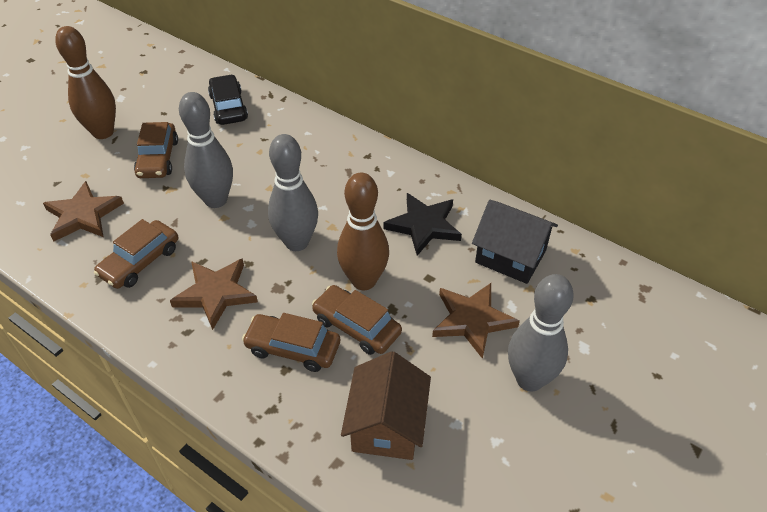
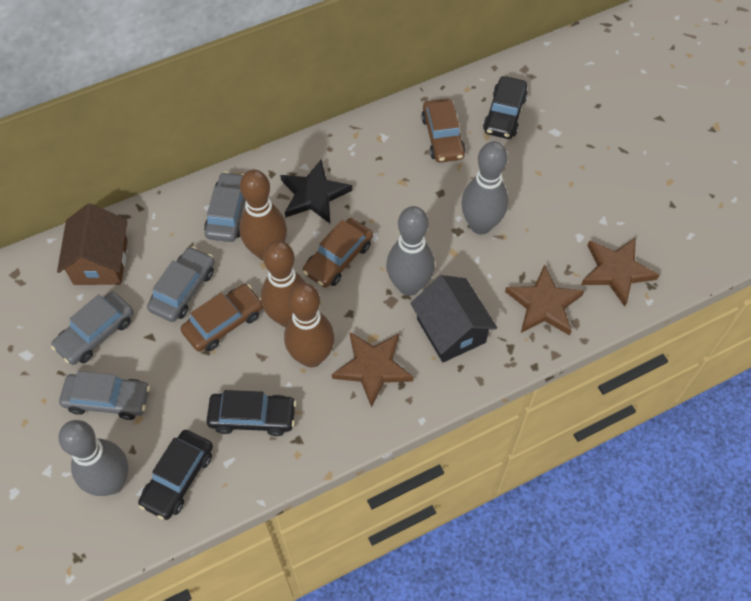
black car: [208,74,248,125] = 1 -> [138,430,213,520] [207,390,296,436] [483,76,528,139] = 3
brown bowling pin: [55,26,116,139] [337,173,389,290] = 2 -> [239,169,287,260] [261,240,306,327] [284,283,335,368] = 3
brown car: [94,219,178,289] [134,122,178,178] [242,313,340,372] [312,285,402,355] = 4 -> [181,284,263,352] [303,218,373,288] [421,99,466,163] = 3
grey car: none = 0 -> [51,292,134,365] [59,371,150,420] [147,246,215,322] [204,172,245,242] = 4

